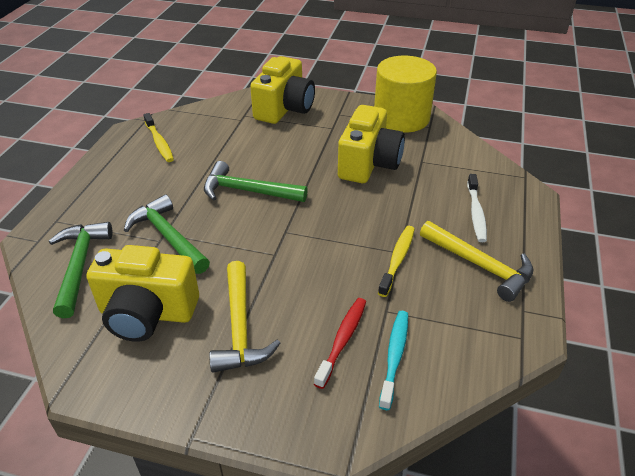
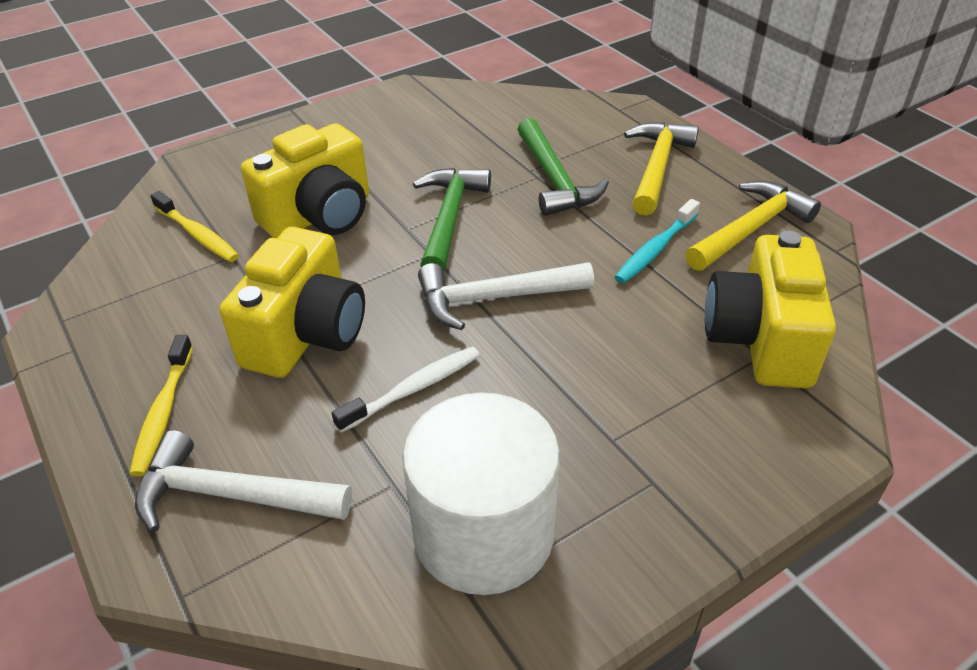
green hammer: [49,222,113,318] [124,194,210,274] [204,161,308,202] = 3 -> [413,168,491,271] [517,118,609,216] = 2
red toothbrush: [314,298,366,389] = 1 -> none = 0
white cylinder: none = 0 -> [402,393,560,595] = 1
white hammer: none = 0 -> [135,430,352,532] [418,262,594,330] = 2
yellow cylinder: [374,56,437,133] = 1 -> none = 0

